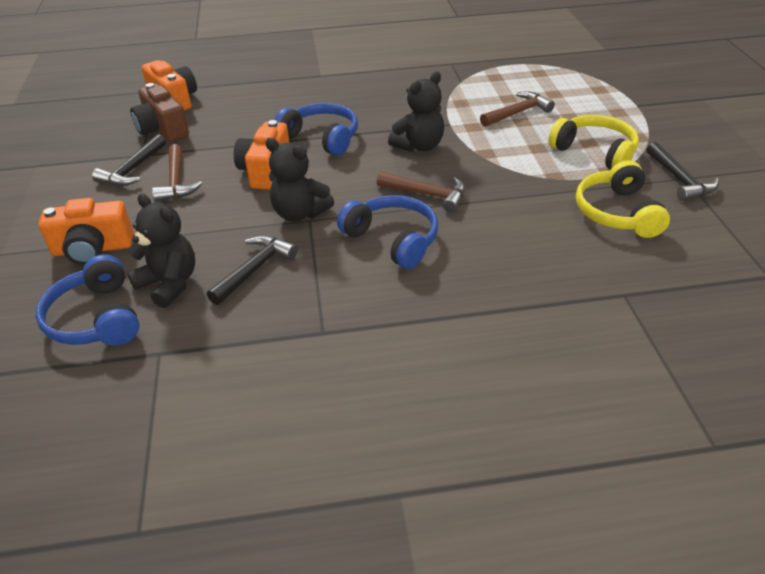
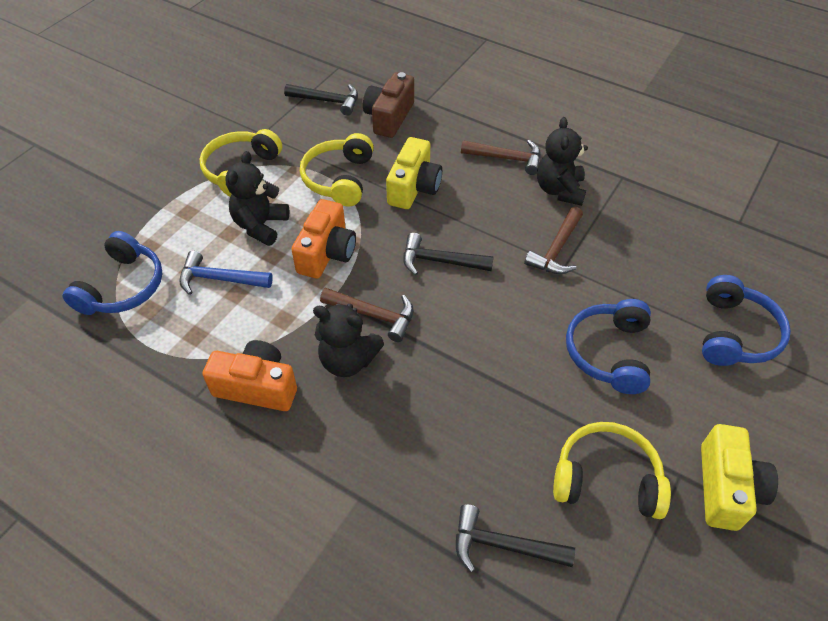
blue hammer: none = 0 -> [179,251,273,295] = 1
orange camera: [38,198,134,265] [141,60,197,111] [234,120,289,190] = 3 -> [202,340,297,411] [291,199,356,279] = 2
yellow camera: none = 0 -> [386,137,442,209] [701,424,778,531] = 2
yellow headphones: [548,115,639,169] [576,160,670,238] = 2 -> [200,129,282,197] [300,133,374,206] [553,422,671,519] = 3

